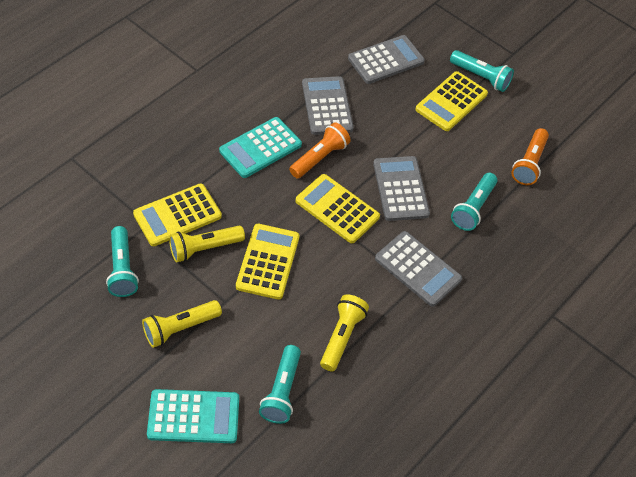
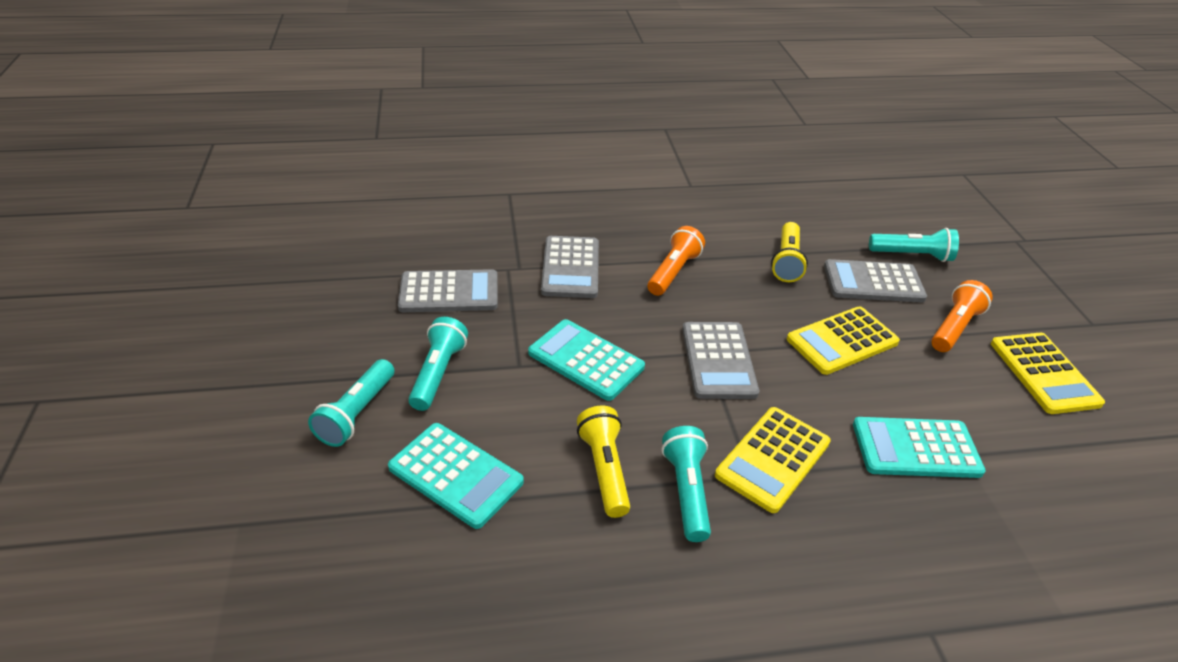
turquoise calculator: [147,389,239,443] [219,117,302,178] = 2 -> [388,423,524,529] [528,319,645,401] [853,417,986,478] = 3
yellow calculator: [133,184,222,246] [236,224,300,300] [295,174,380,243] [415,71,488,131] = 4 -> [715,407,831,513] [787,306,900,375] [991,333,1105,414] = 3
yellow flashlight: [142,300,222,348] [169,226,245,262] [320,294,369,371] = 3 -> [577,406,630,518] [771,222,808,282] = 2

